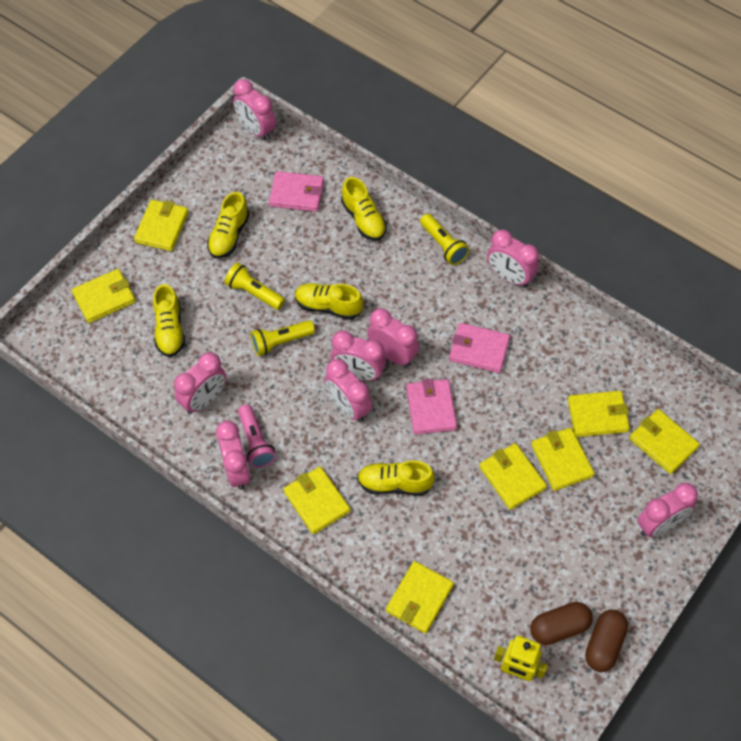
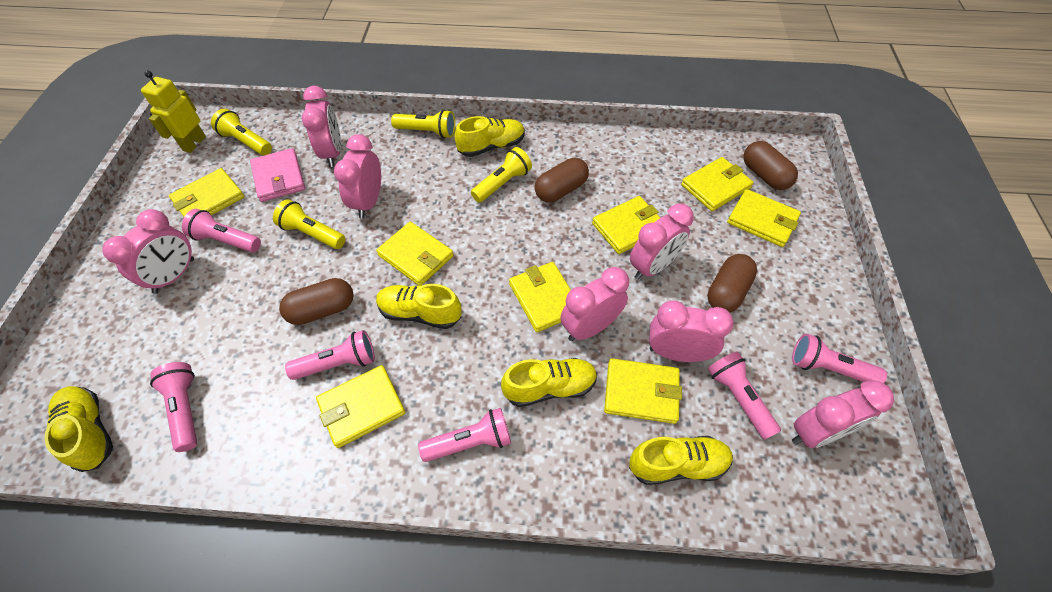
brown capsule: [530,602,593,645] [585,610,628,672] = 2 -> [279,278,354,325] [535,158,589,202] [707,254,757,313] [743,141,798,190] = 4
pink clock: [174,352,226,414] [216,421,251,490] [233,79,276,141] [325,359,372,422] [331,331,386,381] [367,308,419,366] [487,229,539,287] [637,483,698,537] = 8 -> [102,209,194,294] [302,86,341,167] [334,134,381,218] [560,267,629,341] [630,204,694,280] [649,301,734,362] [792,380,894,448] = 7
pink flashlight: [238,405,276,468] = 1 -> [150,362,197,452] [182,209,261,252] [285,330,375,380] [418,408,511,462] [708,351,781,440] [792,334,887,383] = 6
pink wallet: [269,171,324,212] [406,378,457,435] [449,323,510,373] = 3 -> [250,148,305,202] = 1
yellow flashlight: [224,263,285,310] [250,320,315,356] [420,214,469,265] = 3 -> [211,109,272,156] [273,199,345,249] [391,110,455,138] [471,147,532,203] = 4

